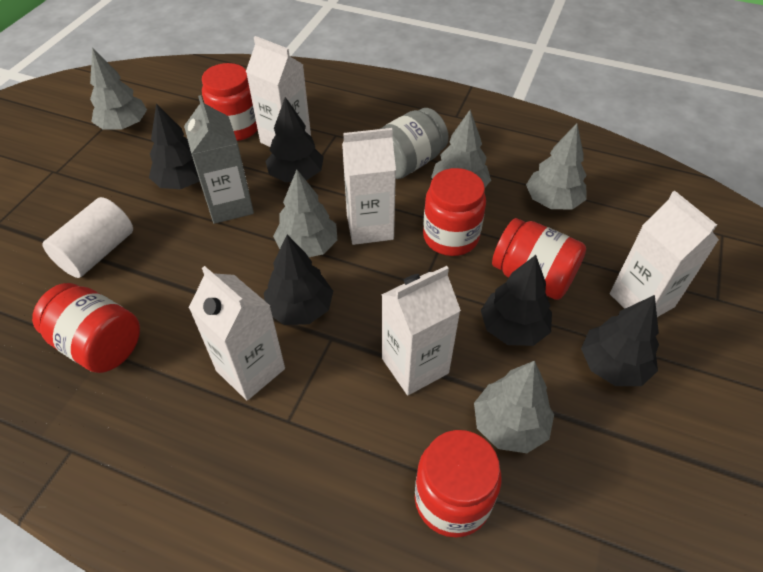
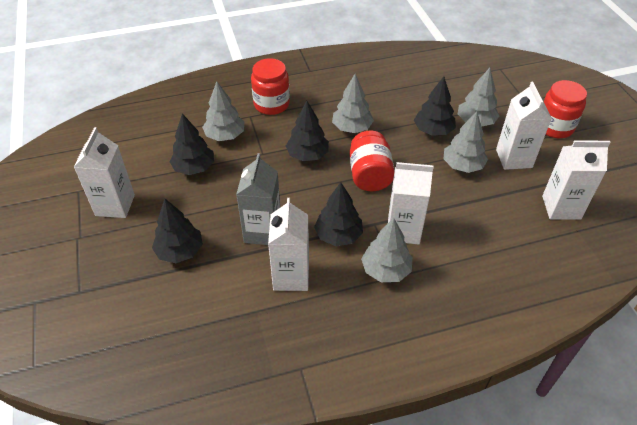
grey jar: [380,108,449,179] = 1 -> none = 0
red jar: [32,283,140,373] [202,63,258,141] [415,430,501,537] [423,168,486,256] [492,218,586,300] = 5 -> [251,58,290,115] [349,131,394,191] [543,80,587,138] = 3
white cylinder: [42,197,133,278] = 1 -> none = 0

